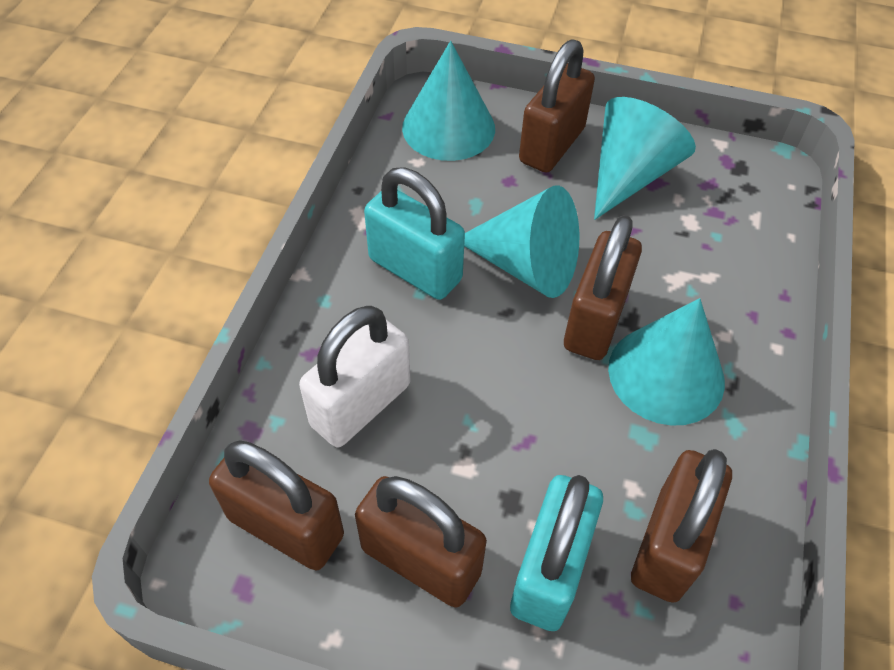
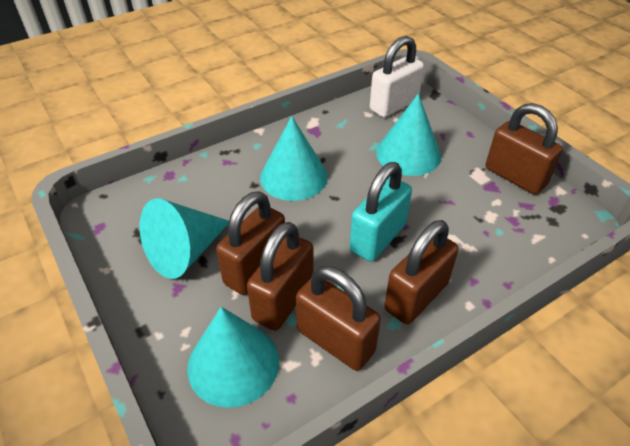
turquoise padlock: [364,167,465,300] [510,475,603,631] = 2 -> [350,162,412,262] = 1

